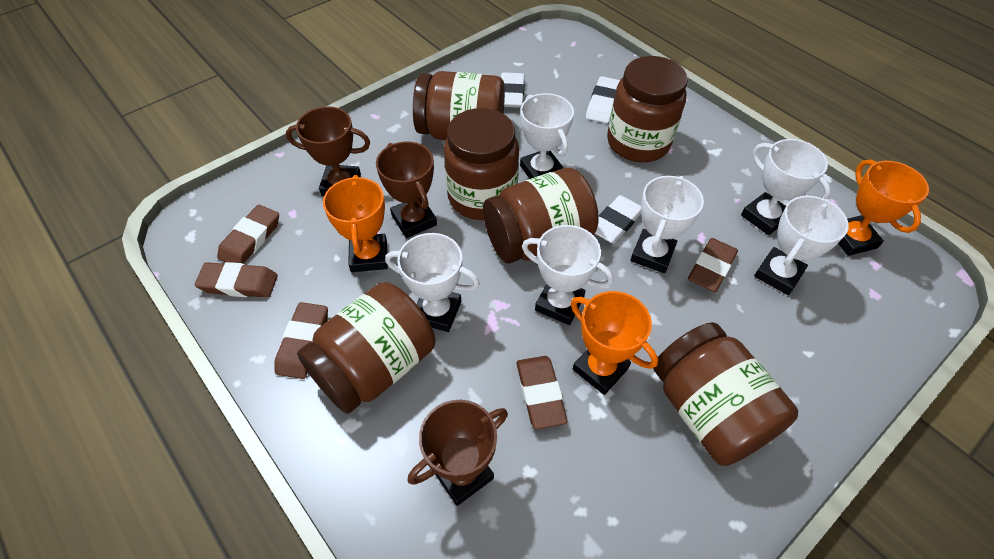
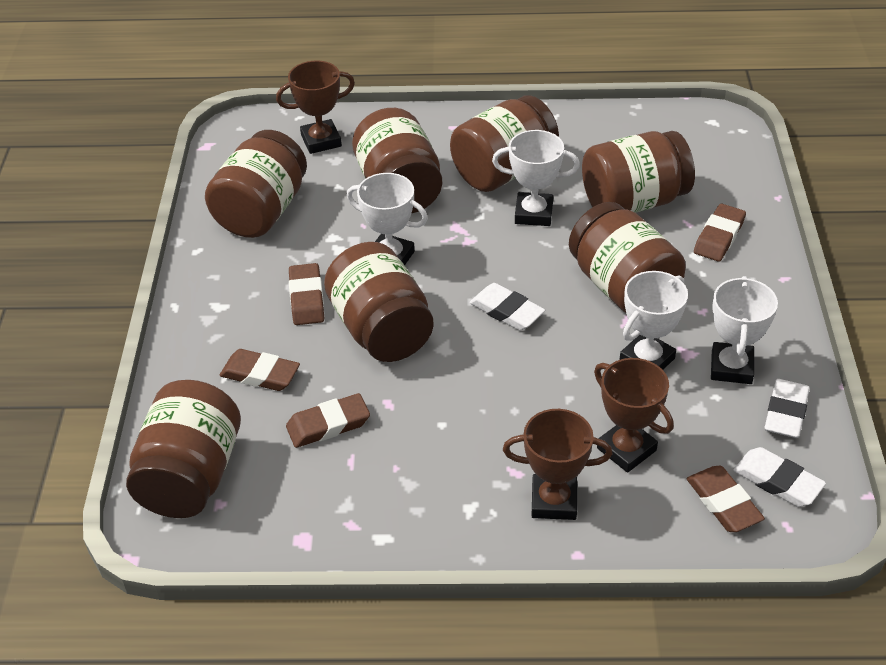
brown jar: [297,282,435,414] [413,71,505,140] [444,108,519,220] [483,168,599,264] [607,56,688,162] [653,322,798,466] = 6 -> [126,380,241,518] [205,130,307,238] [324,242,434,362] [352,108,442,213] [450,95,559,192] [569,202,686,313] [582,131,695,213] = 7
orange trophy: [323,175,388,272] [571,291,658,395] [838,159,929,256] = 3 -> none = 0
white trophy: [385,233,480,332] [520,93,574,179] [522,225,613,325] [630,176,704,273] [741,139,831,235] [754,196,849,295] = 6 -> [347,173,428,265] [492,130,580,226] [620,271,688,370] [711,276,778,384] = 4

